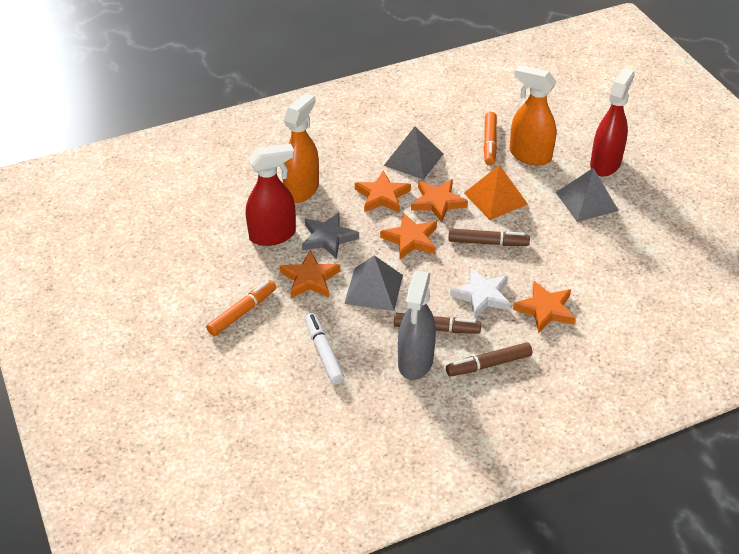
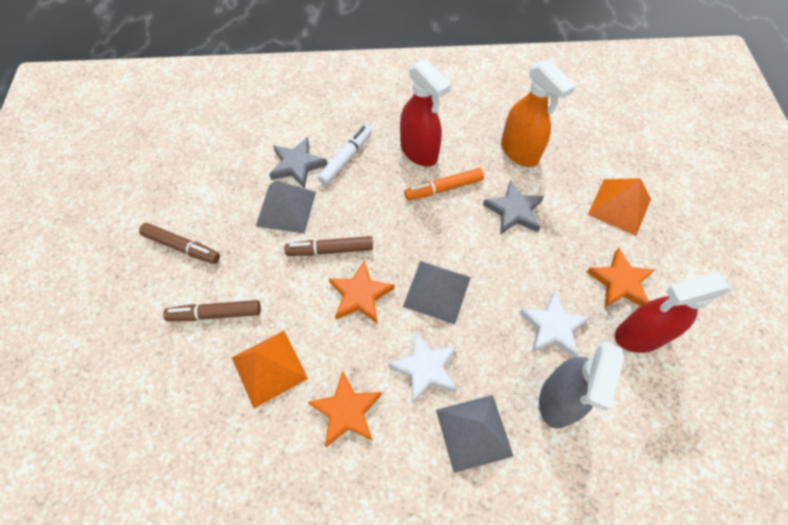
grey star: [302,212,359,259] = 1 -> [269,137,328,189] [483,180,544,235] = 2
orange marker: [206,280,276,336] [484,112,497,165] = 2 -> [404,168,484,200] = 1
orange pyramid: [464,165,528,220] = 1 -> [232,331,308,408] [588,178,651,236] = 2
orange spray bottle: [283,93,319,203] [510,65,557,165] = 2 -> [501,59,575,167] = 1
orange star: [280,250,340,298] [355,171,411,213] [380,213,437,259] [411,179,468,223] [513,281,576,333] = 5 -> [308,371,382,447] [328,260,394,323] [587,248,655,307] = 3
white star: [450,268,511,319] = 1 -> [388,331,457,403] [519,291,591,357] = 2

